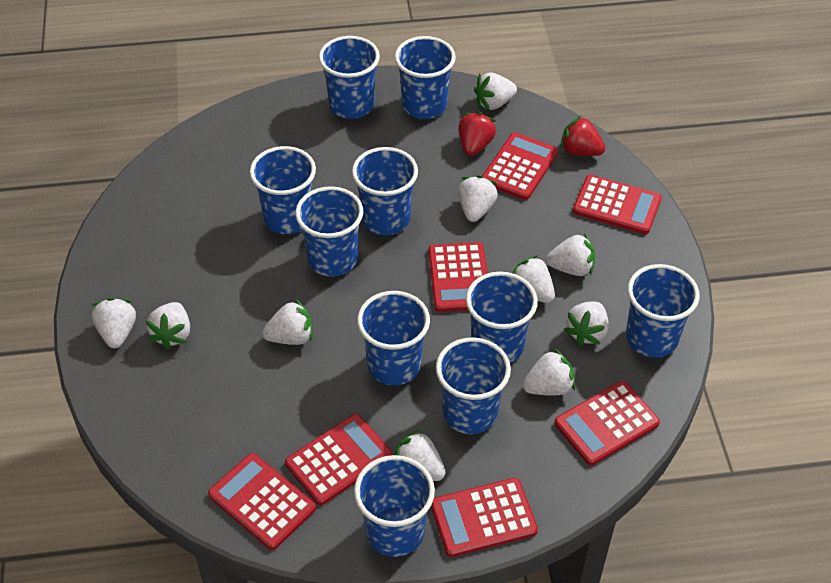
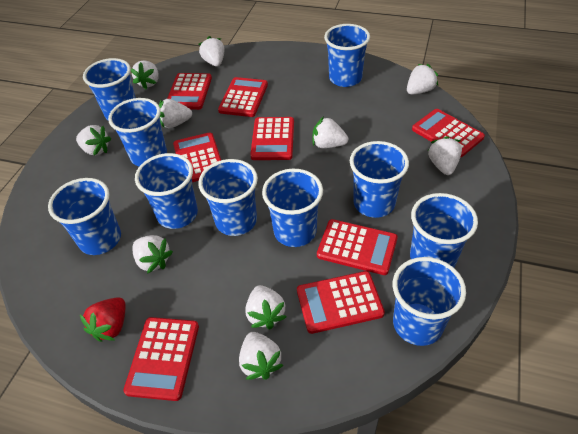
red calculator: [208,453,316,550] [285,414,392,505] [428,242,488,312] [431,478,538,557] [482,132,558,200] [554,381,660,466] [573,175,662,234] = 7 -> [123,317,199,401] [167,73,212,110] [173,132,221,182] [218,77,268,117] [250,117,294,160] [297,271,385,334] [317,219,398,275] [412,109,485,158] = 8
red strawberry: [458,112,496,156] [560,116,606,156] = 2 -> [80,297,125,342] = 1

